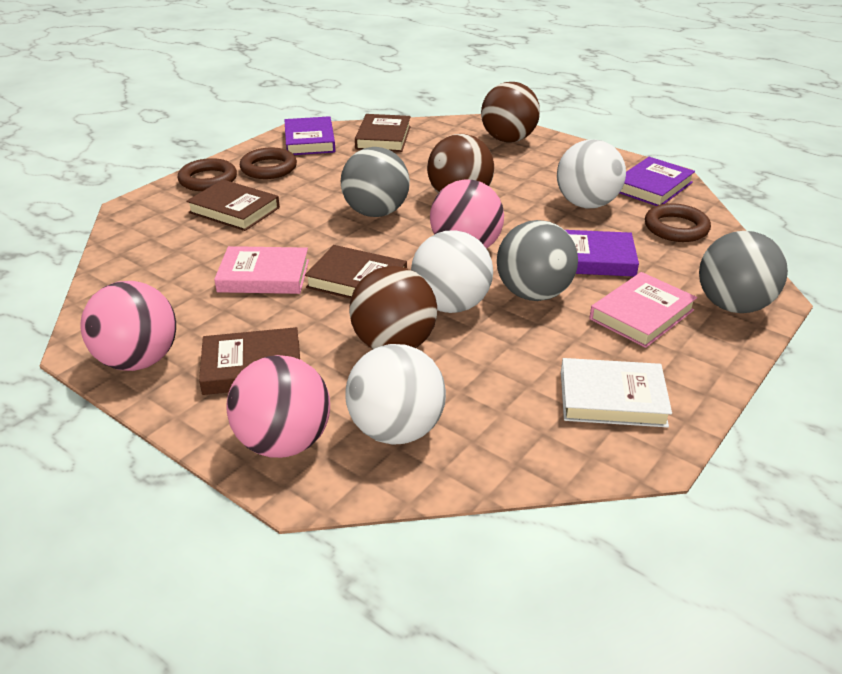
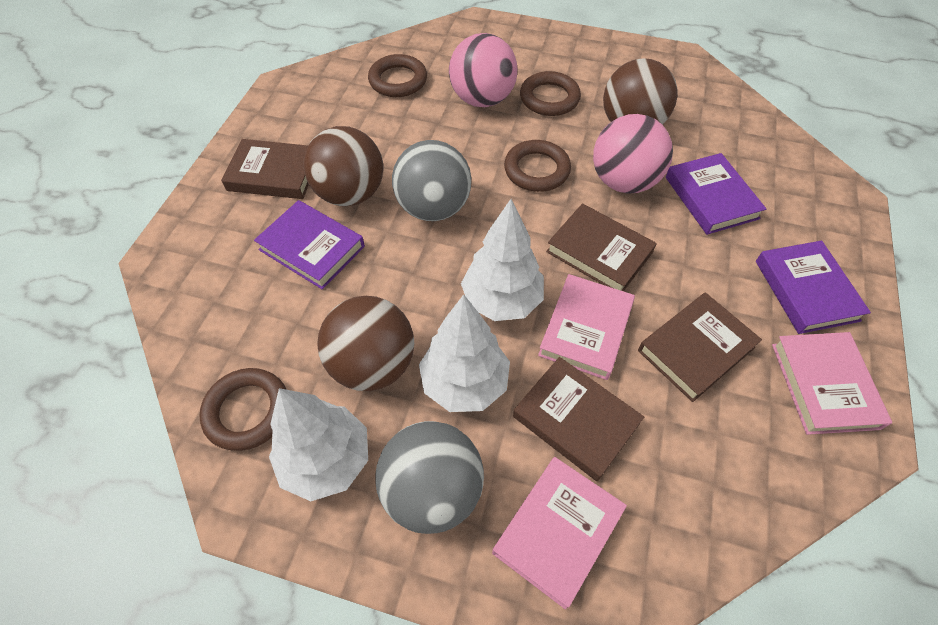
brown ring: [178,158,237,191] [240,147,297,179] [645,203,711,242] = 3 -> [199,368,287,451] [368,54,427,97] [504,140,571,192] [520,71,581,116] = 4
grey ball: [341,147,410,217] [497,220,578,301] [699,231,788,313] = 3 -> [375,421,484,534] [392,140,471,221] = 2
pink ball: [81,281,176,371] [226,355,330,458] [430,179,504,249] = 3 -> [449,33,517,107] [593,114,673,193] = 2
pink book: [214,246,309,294] [589,272,697,348] = 2 -> [492,457,627,610] [538,274,635,380] [772,332,892,435] = 3
white ball: [345,344,446,445] [411,230,493,313] [557,139,626,208] = 3 -> none = 0
white book: [561,358,672,427] = 1 -> none = 0
white tree: none = 0 -> [269,388,368,501] [419,294,510,412] [461,199,544,321] = 3

